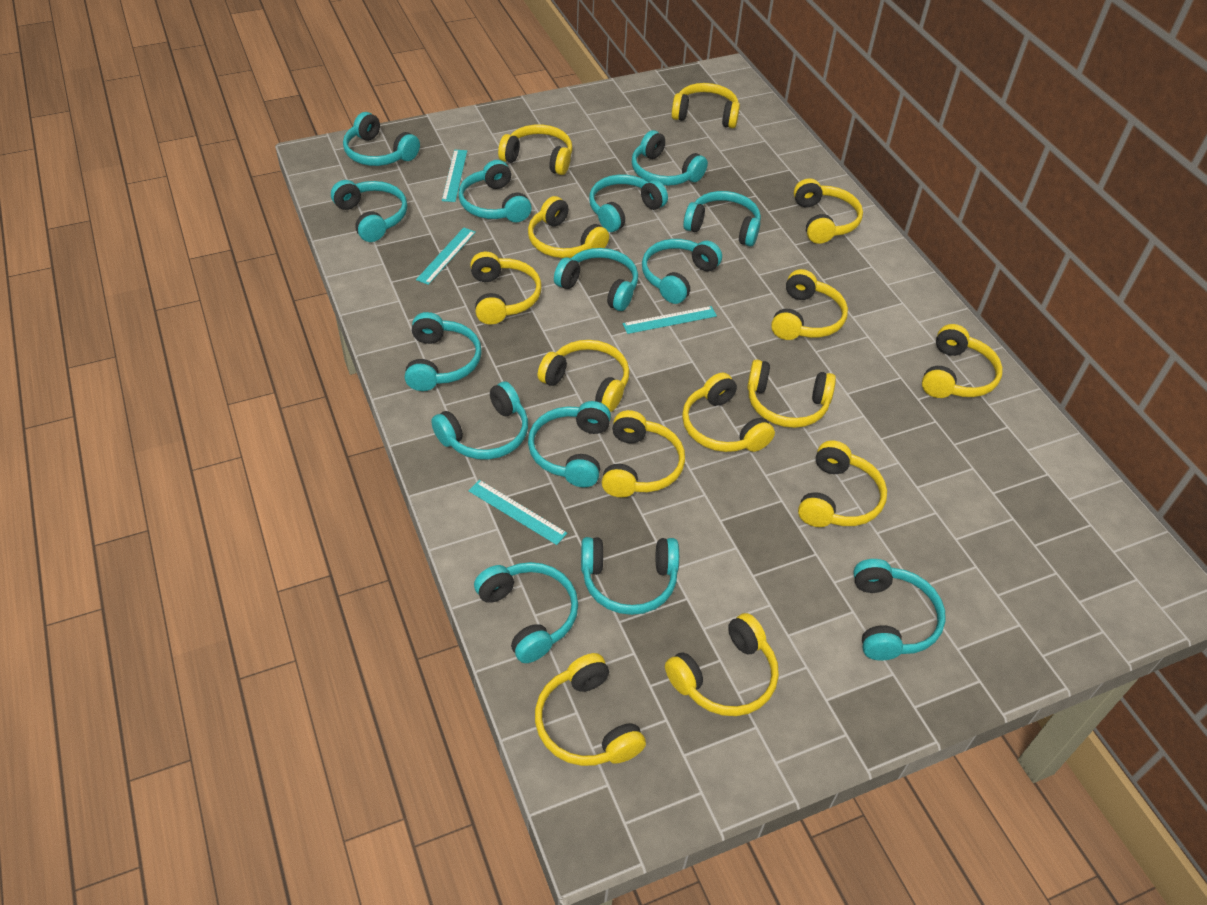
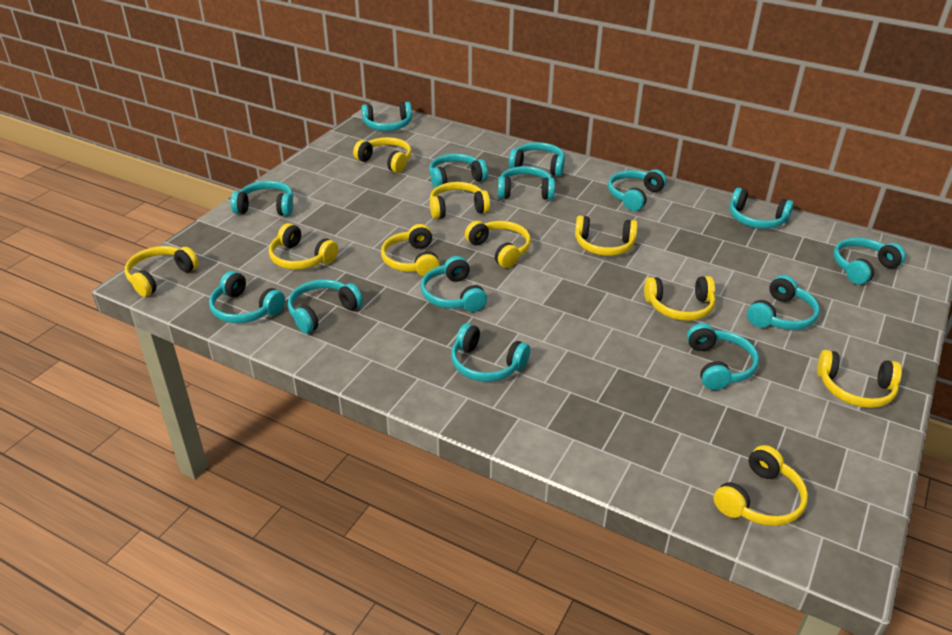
turquoise ruler: [416,227,476,285] [442,150,467,202] [469,480,567,545] [623,306,717,334] = 4 -> none = 0
yellow headphones: [470,252,541,324] [498,124,573,175] [528,196,609,258] [535,653,646,766] [537,340,629,412] [601,410,685,497] [665,613,779,716] [671,83,740,128] [682,373,775,452] [747,359,836,428] [771,269,848,340] [794,178,863,244] [798,440,887,527] [922,324,1003,398] = 14 -> [125,246,199,297] [269,223,338,270] [353,137,412,173] [381,224,440,276] [430,182,490,219] [465,221,531,268] [575,215,638,256] [644,276,715,321] [714,445,808,526] [817,350,902,408] = 10

